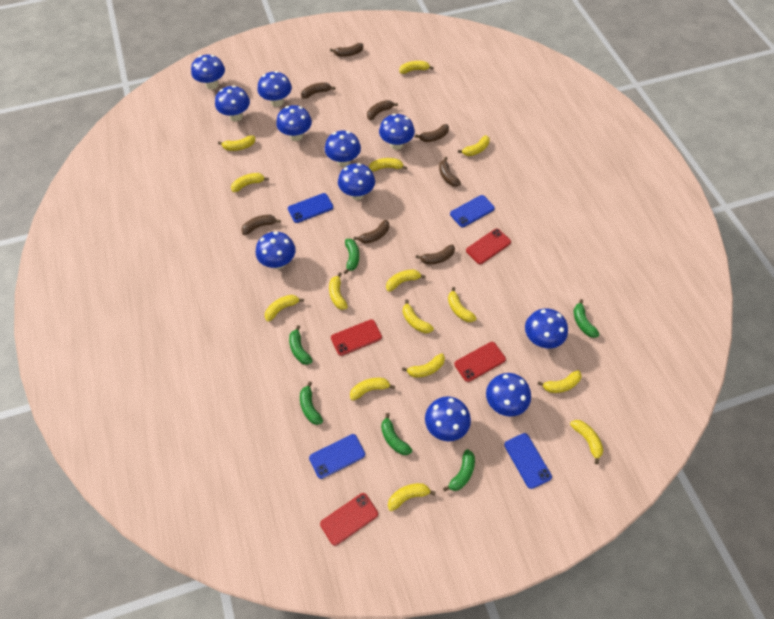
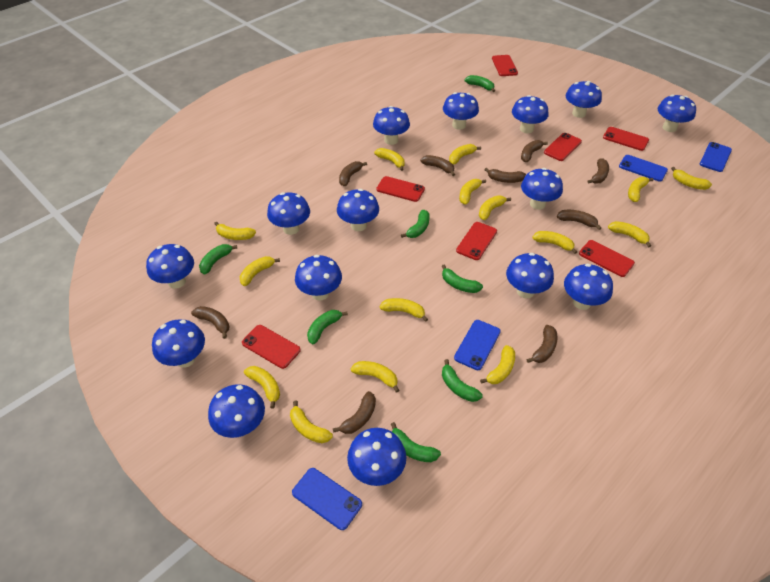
blue mushroom: [191,54,225,90] [215,85,250,122] [255,232,296,269] [257,71,292,107] [276,105,312,141] [325,131,361,167] [338,163,375,200] [379,114,415,150] [425,396,471,441] [486,373,531,416] [525,308,568,348] = 11 -> [146,244,194,289] [152,319,205,368] [208,384,265,438] [267,192,310,235] [295,255,342,300] [337,189,379,231] [347,428,406,486] [373,106,410,145] [443,92,479,130] [506,253,554,298] [512,95,548,133] [521,168,563,210] [564,264,613,310] [566,81,602,118] [658,95,696,132] = 15
brown banana: [241,215,281,235] [301,82,335,99] [330,43,363,57] [354,220,389,244] [367,100,398,120] [415,124,449,142] [416,245,455,264] [439,157,461,187] = 8 -> [191,306,230,339] [333,391,376,434] [339,161,367,186] [420,155,455,176] [484,168,526,183] [521,140,548,162] [526,325,558,363] [557,210,601,230] [587,158,609,184] = 9
green banana: [289,325,313,365] [300,381,323,425] [344,239,359,274] [381,413,412,455] [443,449,475,491] [574,299,600,338] = 6 -> [199,244,238,275] [307,310,348,344] [391,422,441,462] [401,210,430,238] [442,264,483,293] [442,359,483,402] [464,75,495,92] = 7
red phone: [320,493,378,546] [331,319,382,356] [454,342,506,382] [466,228,511,264] = 4 -> [242,325,301,369] [376,176,425,202] [456,222,497,260] [492,55,518,76] [544,133,582,161] [579,240,635,277] [603,127,649,151] = 7

